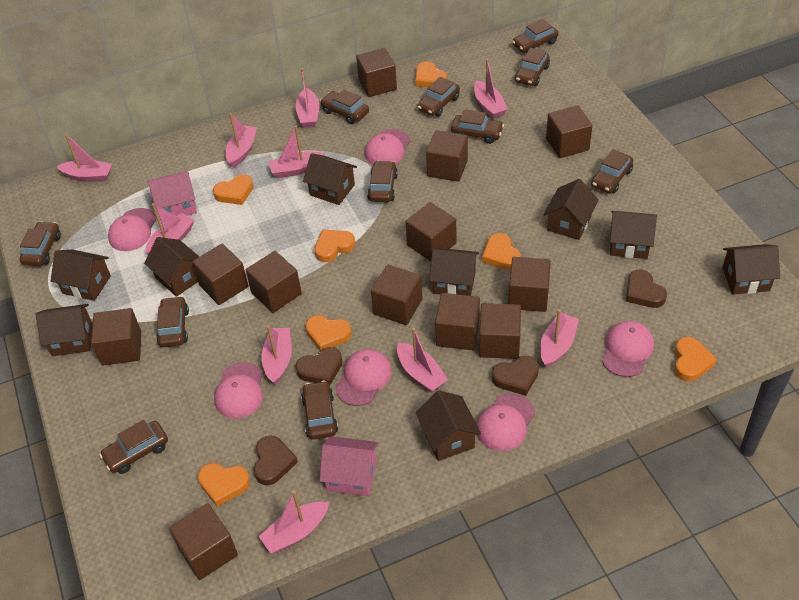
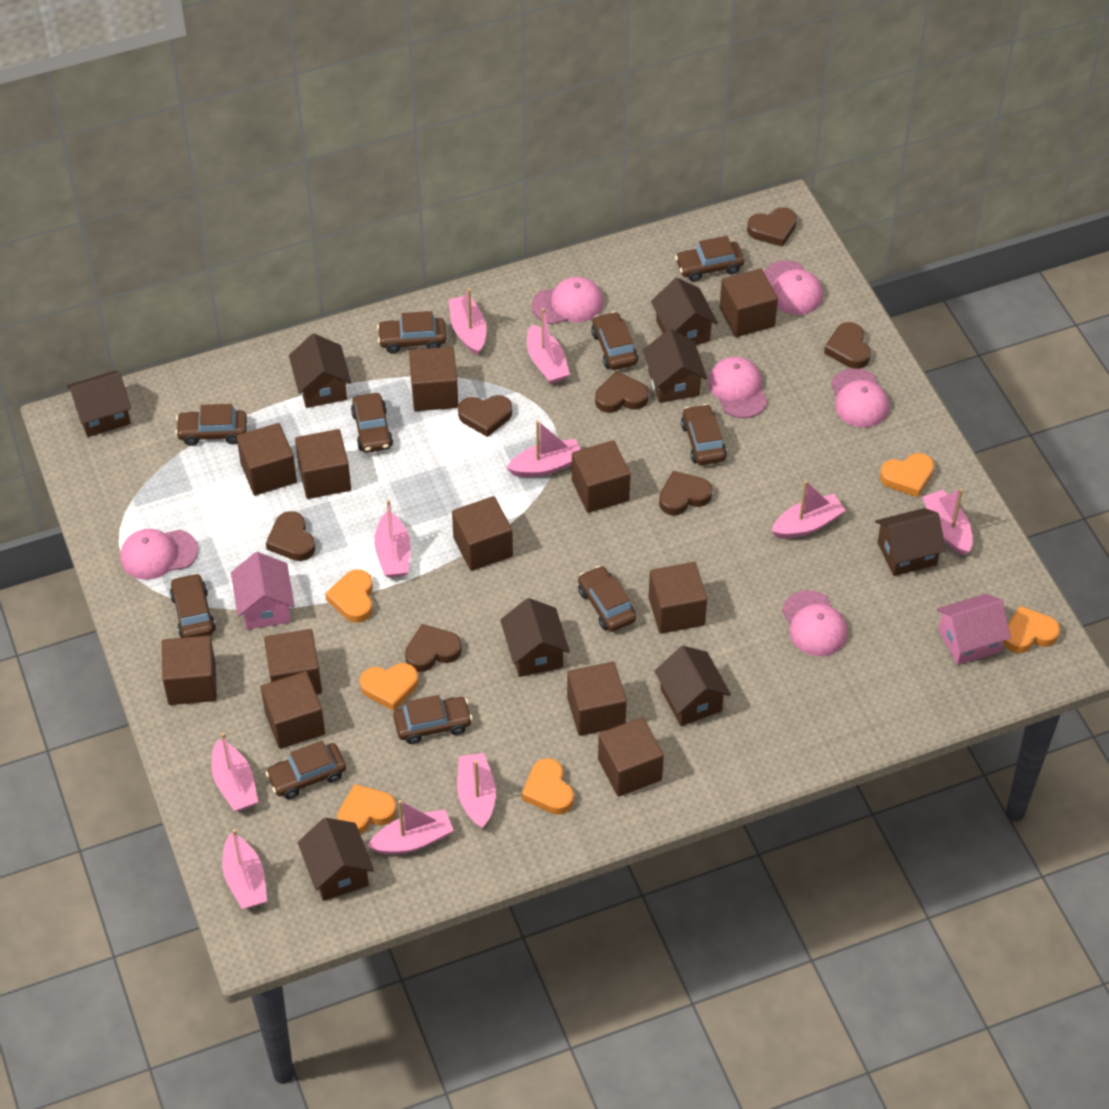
brown car: [20,221,61,266] [100,420,168,474] [156,296,189,347] [301,380,338,440] [320,90,369,124] [367,161,398,202] [418,77,460,117] [451,109,504,144] [512,19,559,53] [515,48,550,86] [591,149,633,193] = 11 -> [170,573,216,638] [175,404,247,446] [265,740,346,799] [351,393,393,453] [377,311,446,353] [393,695,473,744] [578,565,636,632] [591,311,638,370] [675,236,744,282] [681,404,727,465] = 10
brown heart: [254,436,298,485] [295,347,343,386] [492,356,539,396] [626,270,667,308] = 4 -> [266,511,315,561] [405,624,462,672] [458,395,512,437] [595,371,648,413] [659,471,712,515] [747,207,797,247] [824,322,871,369] = 7
brown house: [36,304,93,356] [51,249,111,301] [144,237,199,297] [303,153,357,205] [415,390,481,461] [429,248,479,296] [543,179,599,240] [610,211,657,259] [722,244,780,294] = 9 -> [67,370,132,437] [289,334,351,408] [298,818,374,901] [500,598,570,677] [643,329,707,403] [651,278,718,345] [655,646,731,726] [875,508,946,576] = 8
orange heart: [198,463,250,507] [213,174,254,205] [305,315,352,350] [314,229,355,262] [415,61,447,87] [482,233,521,270] [674,337,717,382] = 7 -> [325,569,373,623] [337,784,397,834] [360,663,418,711] [522,758,574,815] [880,453,934,497] [1003,606,1060,653] = 6

